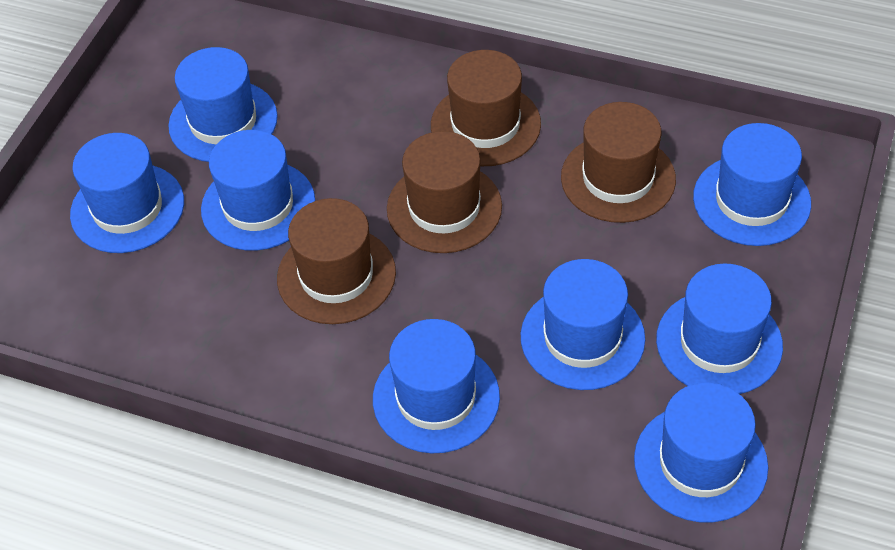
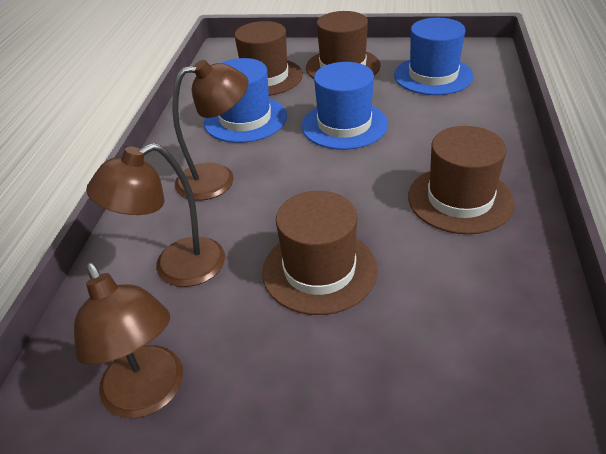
blue hat: [70,133,184,253] [168,47,278,162] [201,130,315,251] [373,319,500,454] [521,259,645,390] [634,383,768,522] [656,263,783,394] [693,123,811,246] = 8 -> [204,58,287,143] [302,62,388,150] [394,18,474,95] = 3
brown lamp: none = 0 -> [74,262,183,418] [86,143,225,287] [172,60,248,200] = 3

